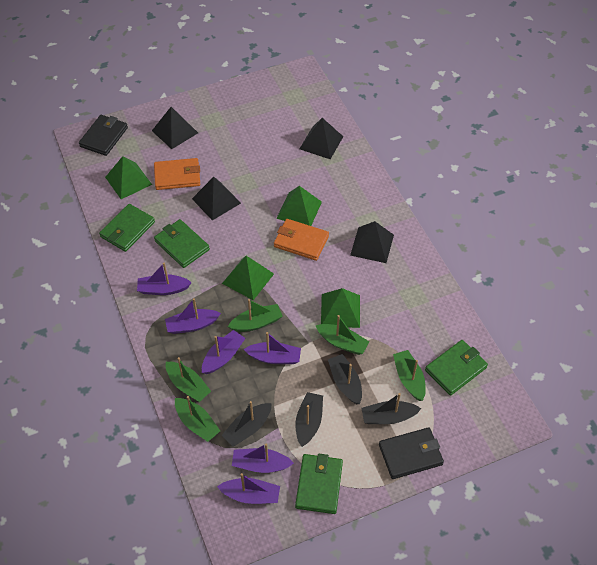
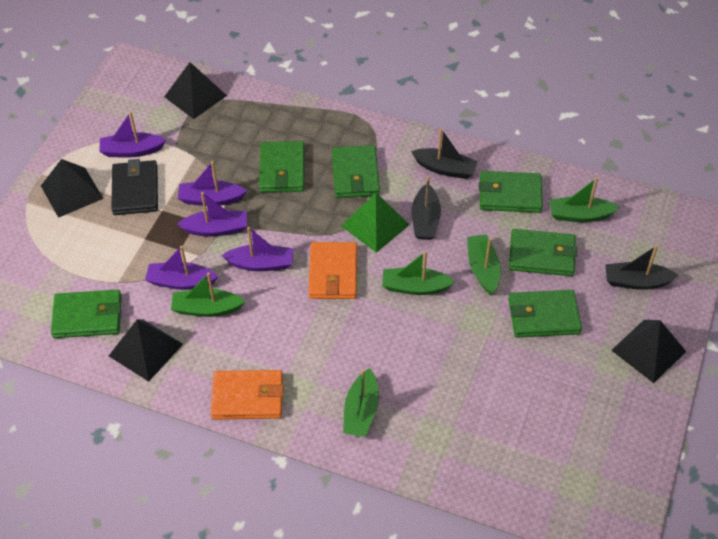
black boat: [221,401,272,447] [295,392,323,447] [328,354,362,404] [362,393,421,424] = 4 -> [411,128,478,179] [412,176,441,240] [605,245,679,290] = 3
black wallet: [79,115,128,156] [379,427,444,479] = 2 -> [111,159,158,215] = 1
green pyramid: [105,156,152,199] [222,256,274,300] [276,186,322,226] [321,288,360,328] = 4 -> [341,193,410,253] = 1
green wallet: [99,204,155,252] [154,219,210,268] [295,454,343,514] [425,340,488,396] = 4 -> [51,290,122,338] [259,141,304,193] [332,145,380,198] [479,171,543,213] [508,290,582,338] [509,229,577,276] = 6
purple boat: [137,263,192,295] [165,298,221,334] [202,330,246,374] [217,473,280,504] [232,443,294,473] [244,332,301,364] = 6 -> [99,112,166,158] [145,246,218,290] [177,192,247,237] [178,161,247,206] [221,227,293,271] = 5

